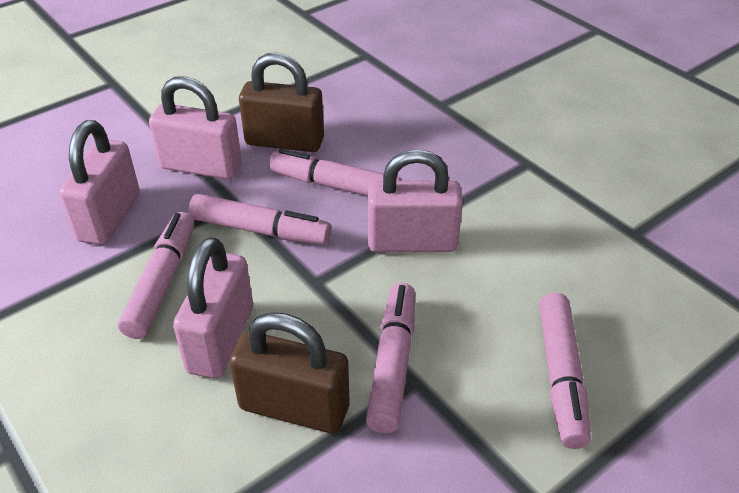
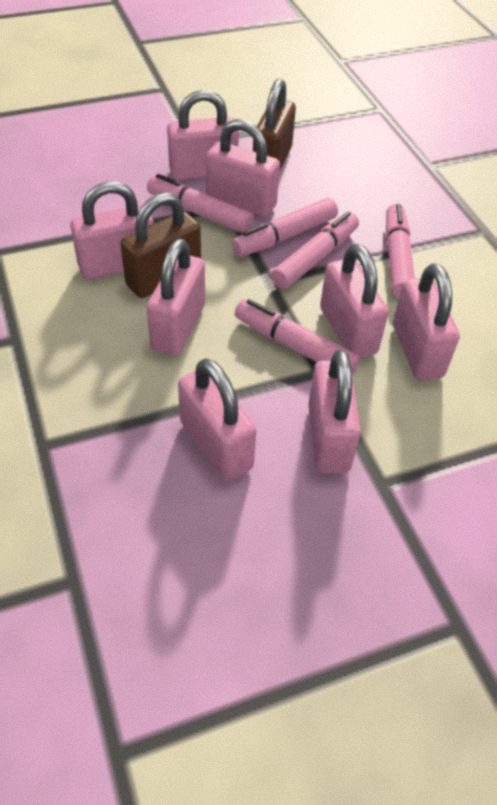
pink padlock: [59,120,139,245] [149,76,242,179] [173,237,253,379] [368,149,463,252] = 4 -> [70,181,154,280] [147,239,205,356] [167,90,239,180] [178,358,257,481] [206,119,280,217] [308,350,361,473] [320,244,389,358] [393,263,460,381] = 8

